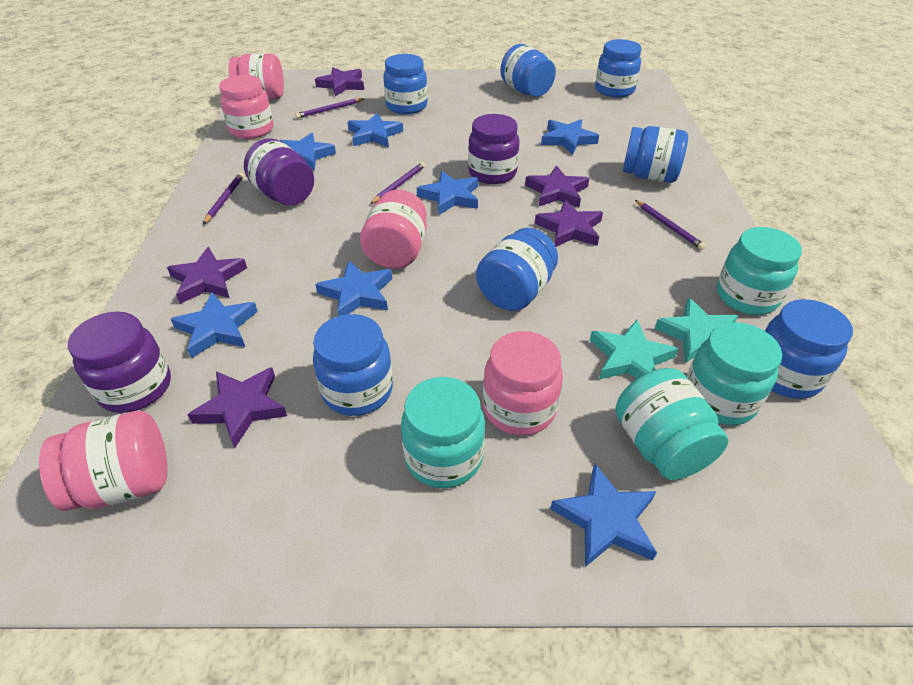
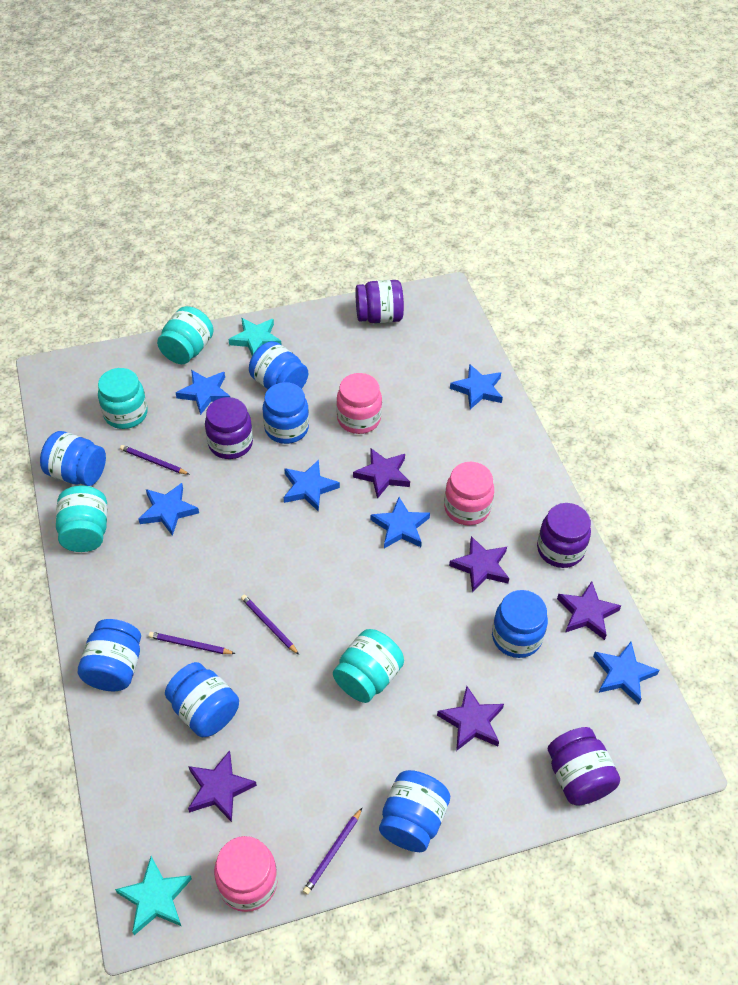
blue star: [171,292,258,359] [279,133,336,170] [315,261,392,316] [348,113,403,147] [417,171,478,215] [541,119,599,155] [550,464,657,567] = 7 -> [139,483,199,536] [176,370,230,415] [284,460,340,511] [370,497,430,548] [450,364,503,409] [593,642,660,704] = 6
pink jar: [39,411,167,511] [219,75,274,139] [228,53,284,100] [360,190,427,269] [483,331,563,436] = 5 -> [214,836,278,912] [336,373,382,434] [444,462,494,525] = 3
purple jar: [68,312,171,413] [244,138,314,206] [468,114,520,184] = 3 -> [205,397,253,459] [355,280,404,323] [537,503,591,568] [548,727,620,805] = 4

